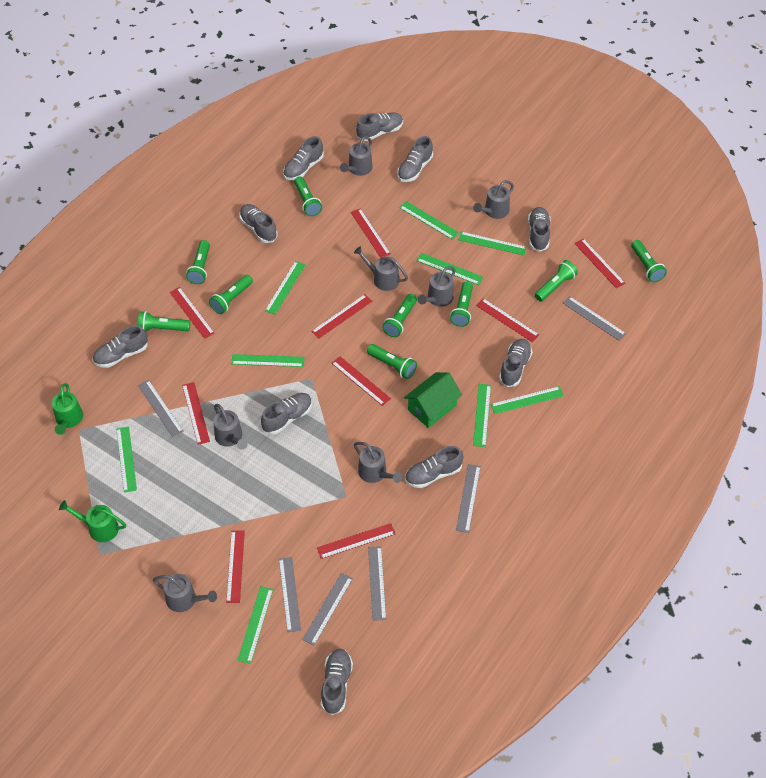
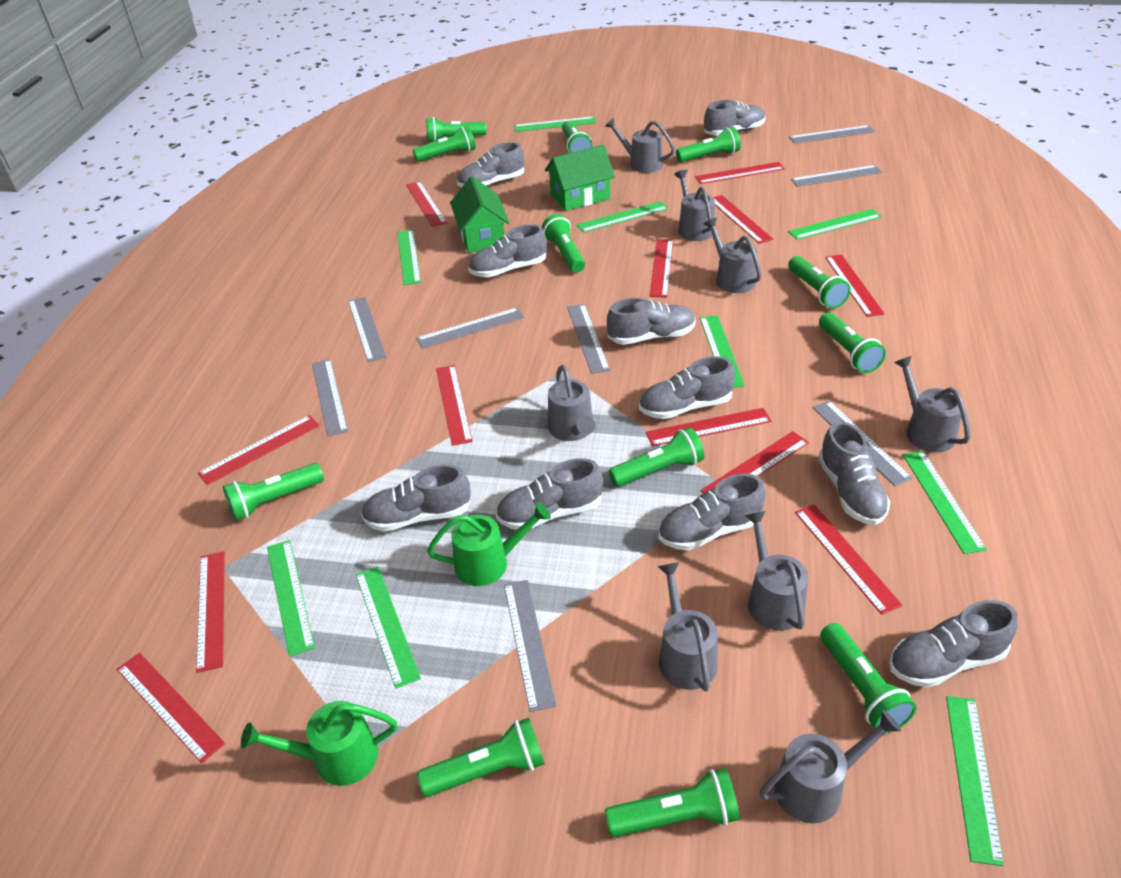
green flashlight: [138,311,190,331] [186,240,210,284] [209,275,253,314] [294,176,322,216] [367,344,417,379] [382,294,417,337] [450,281,473,327] [535,260,578,302] [631,240,667,282] = 9 -> [223,463,324,521] [413,126,476,162] [417,718,545,797] [426,117,486,142] [542,214,585,273] [562,120,593,153] [605,768,740,837] [609,427,704,487] [676,127,741,162] [788,256,851,309] [819,312,886,373] [820,623,917,734] = 12
green house: [404,372,462,428] = 1 -> [450,176,509,253] [545,145,615,211] = 2
grey ruler: [138,380,184,437] [279,557,301,632] [302,573,353,646] [368,546,386,621] [456,464,481,533] [563,296,626,341] = 6 -> [312,359,348,436] [348,297,386,362] [416,307,525,349] [504,580,557,712] [567,304,610,374] [789,125,875,144] [791,165,882,187] [812,401,912,486] = 8
grey watering can: [153,574,217,612] [213,404,248,450] [340,136,373,176] [354,246,408,291] [354,442,403,483] [418,266,456,307] [473,180,514,219] = 7 -> [548,365,595,441] [605,117,675,173] [658,562,718,692] [674,170,715,241] [703,217,762,293] [745,511,808,631] [759,710,901,823] [894,356,971,452] = 8
red ruler: [170,287,215,339] [182,382,210,445] [226,530,245,603] [311,294,372,338] [317,523,395,559] [331,356,391,406] [351,208,391,258] [476,298,539,342] [574,239,625,288] = 9 -> [117,653,225,763] [196,551,225,673] [198,415,320,485] [406,181,447,227] [436,365,473,446] [646,408,771,446] [650,239,673,298] [695,162,785,184] [700,431,809,493] [713,195,773,244] [795,504,902,615] [825,255,885,317] = 12

